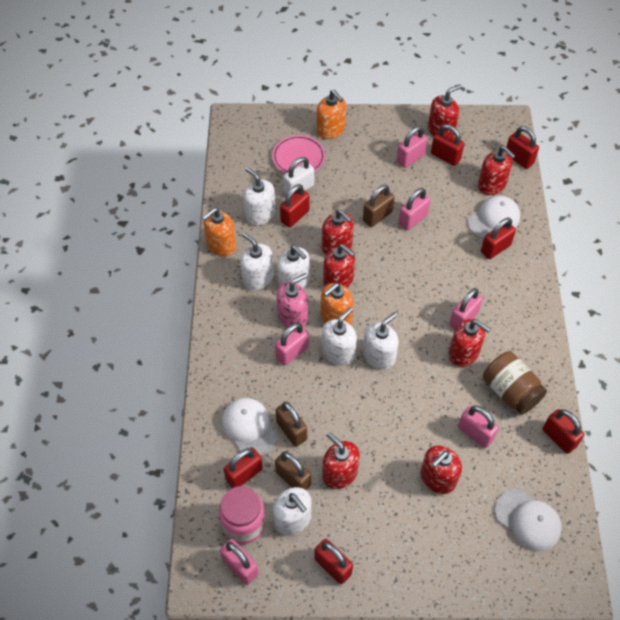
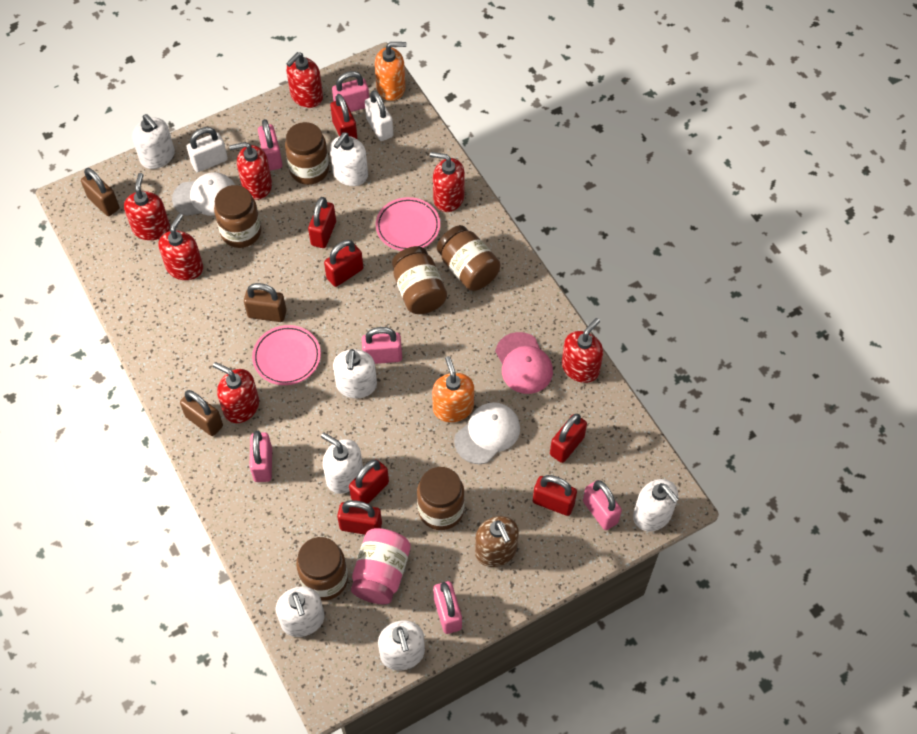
brown jar: [483,351,547,415] = 1 -> [214,185,261,248] [285,122,329,185] [296,537,348,601] [392,246,447,314] [417,467,465,530] [437,225,500,291] = 6
brown soap dispenser: none = 0 -> [475,516,519,567] = 1
orange soap dispenser: [202,208,236,256] [317,90,346,139] [321,283,354,325] = 3 -> [375,42,406,101] [432,356,474,422] = 2
pink cap: none = 0 -> [495,332,553,394] = 1
pink plate: [272,135,325,173] = 1 -> [252,325,321,385] [376,197,440,251] = 2
pink soap dispenser: [276,273,308,327] = 1 -> none = 0
white cap: [222,398,277,456] [468,196,520,239] [495,489,562,551] = 3 -> [172,172,235,216] [454,402,520,464] = 2
white padlock: [283,157,314,195] = 1 -> [187,127,228,172] [365,90,393,141] = 2
white soap dispenser: [240,232,274,290] [243,167,276,225] [273,487,312,535] [277,246,310,288] [322,307,357,366] [363,312,399,370] = 6 -> [132,114,175,169] [276,586,325,637] [321,433,363,494] [330,132,368,186] [333,349,377,398] [378,620,425,671] [633,479,679,531] = 7

